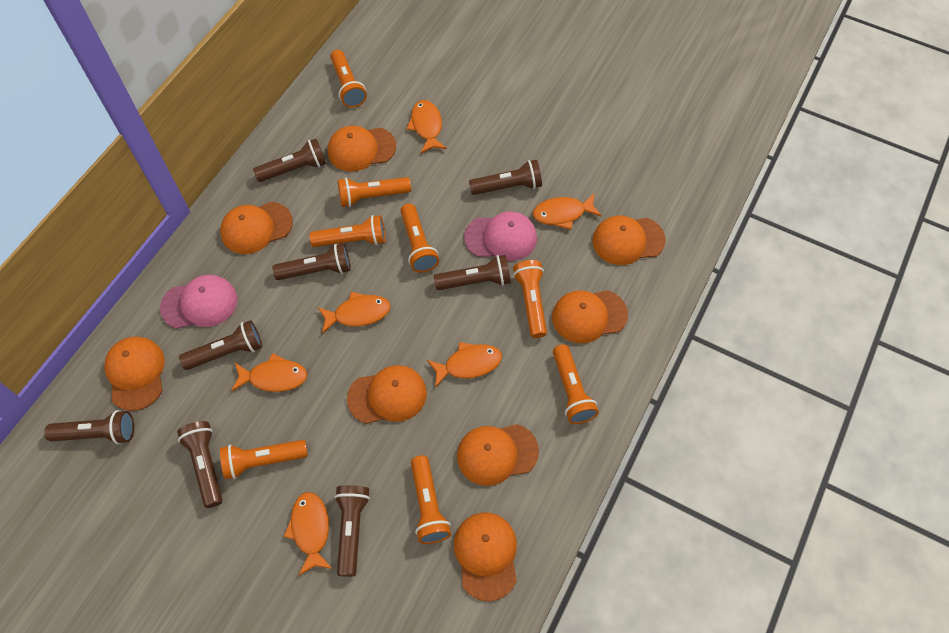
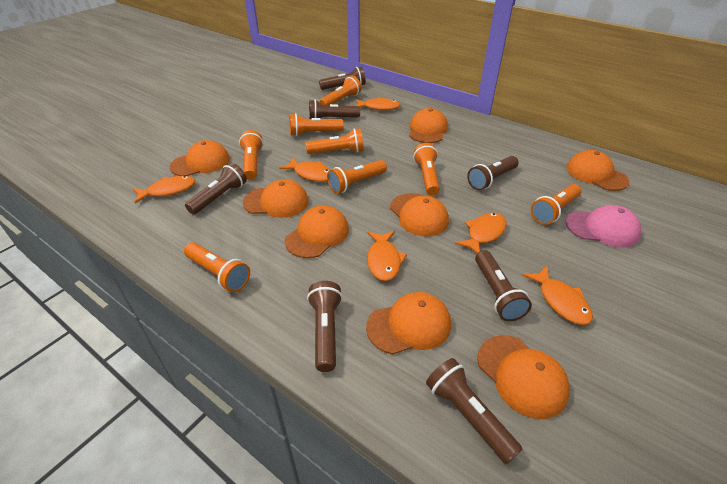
brown flashlight: [44,410,134,444] [177,421,223,508] [179,320,262,370] [253,139,326,182] [272,243,351,280] [334,485,370,577] [434,255,511,290] [469,160,542,195] = 8 -> [185,163,247,214] [307,281,343,372] [309,100,360,119] [319,67,366,90] [426,358,523,464] [467,156,519,190] [475,250,532,321] = 7
pink cap: [160,275,237,329] [464,211,537,261] = 2 -> [566,205,641,248] = 1

